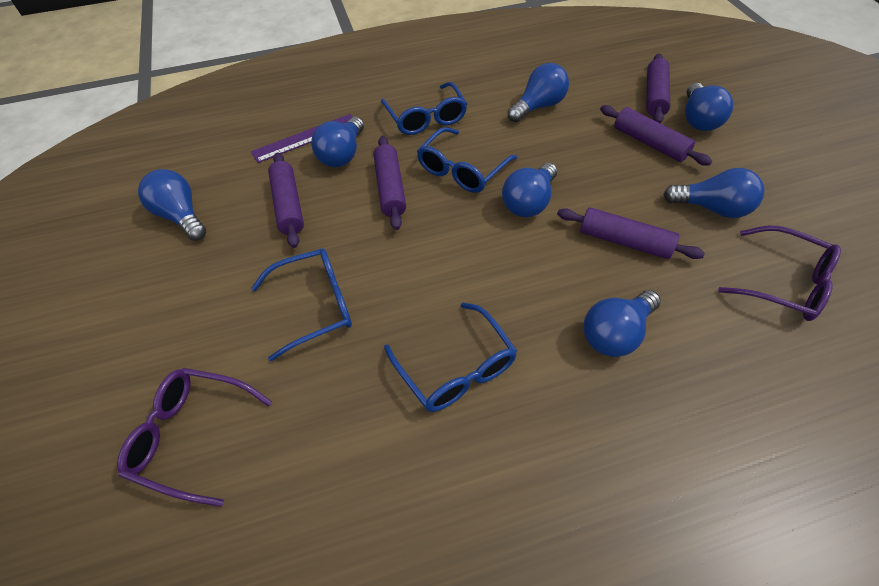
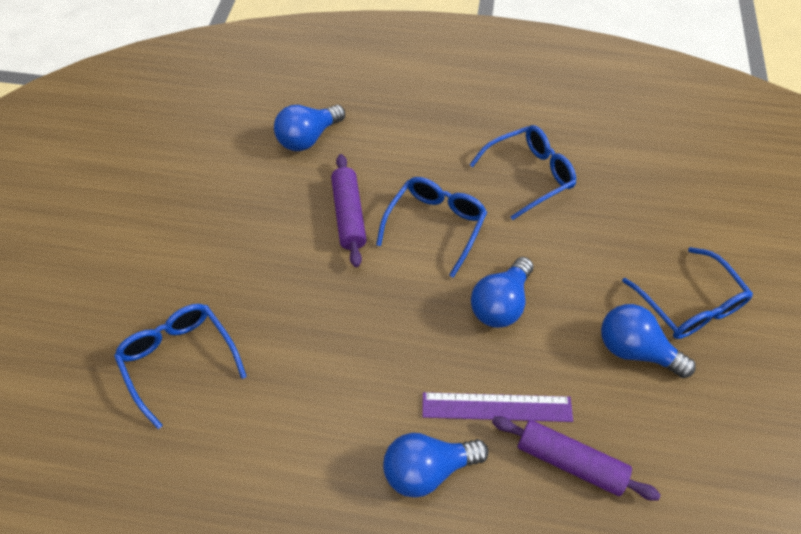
blue light bulb: [138,169,206,241] [311,117,364,167] [502,163,557,217] [508,63,569,122] [584,290,661,357] [663,168,764,218] [685,83,733,131] = 7 -> [274,105,345,151] [383,433,489,498] [471,257,533,328] [601,304,696,378] = 4
purple glasses: [117,368,272,507] [718,226,841,321] = 2 -> none = 0
purple rolling pin: [268,152,304,248] [374,136,406,230] [557,207,705,259] [600,105,712,166] [646,54,670,123] = 5 -> [331,154,366,267] [492,416,661,501] = 2

